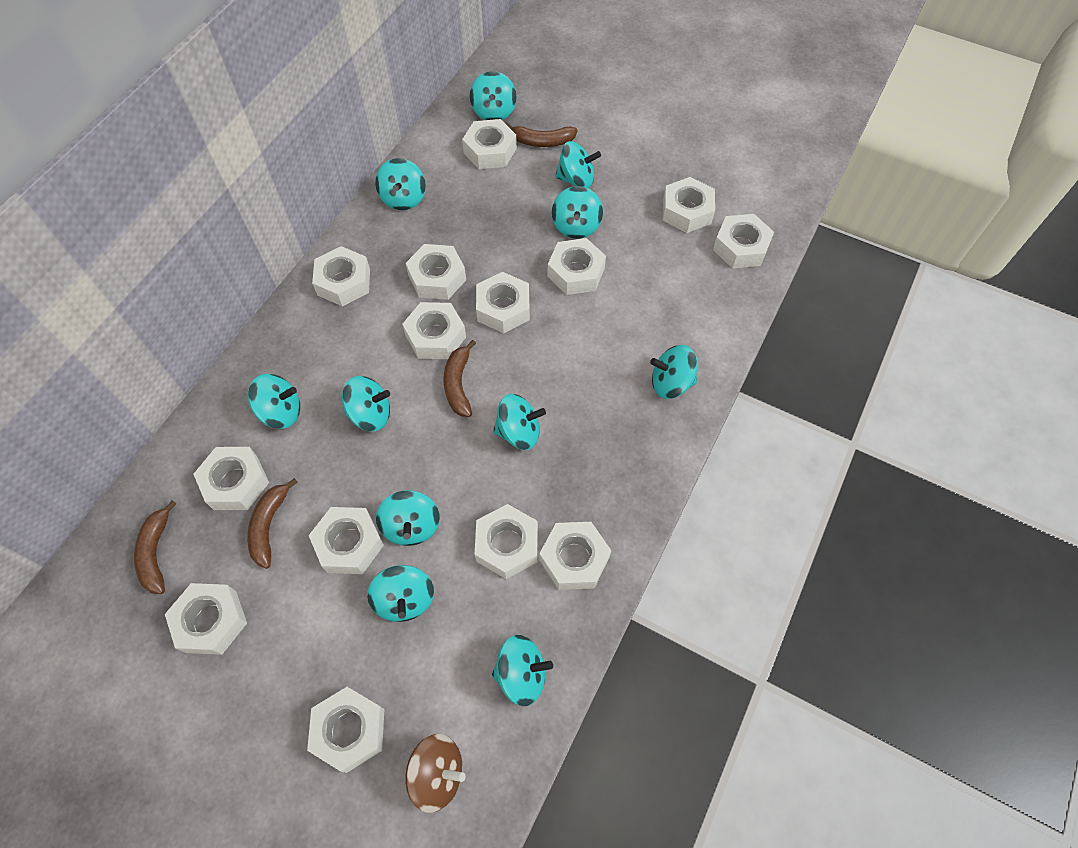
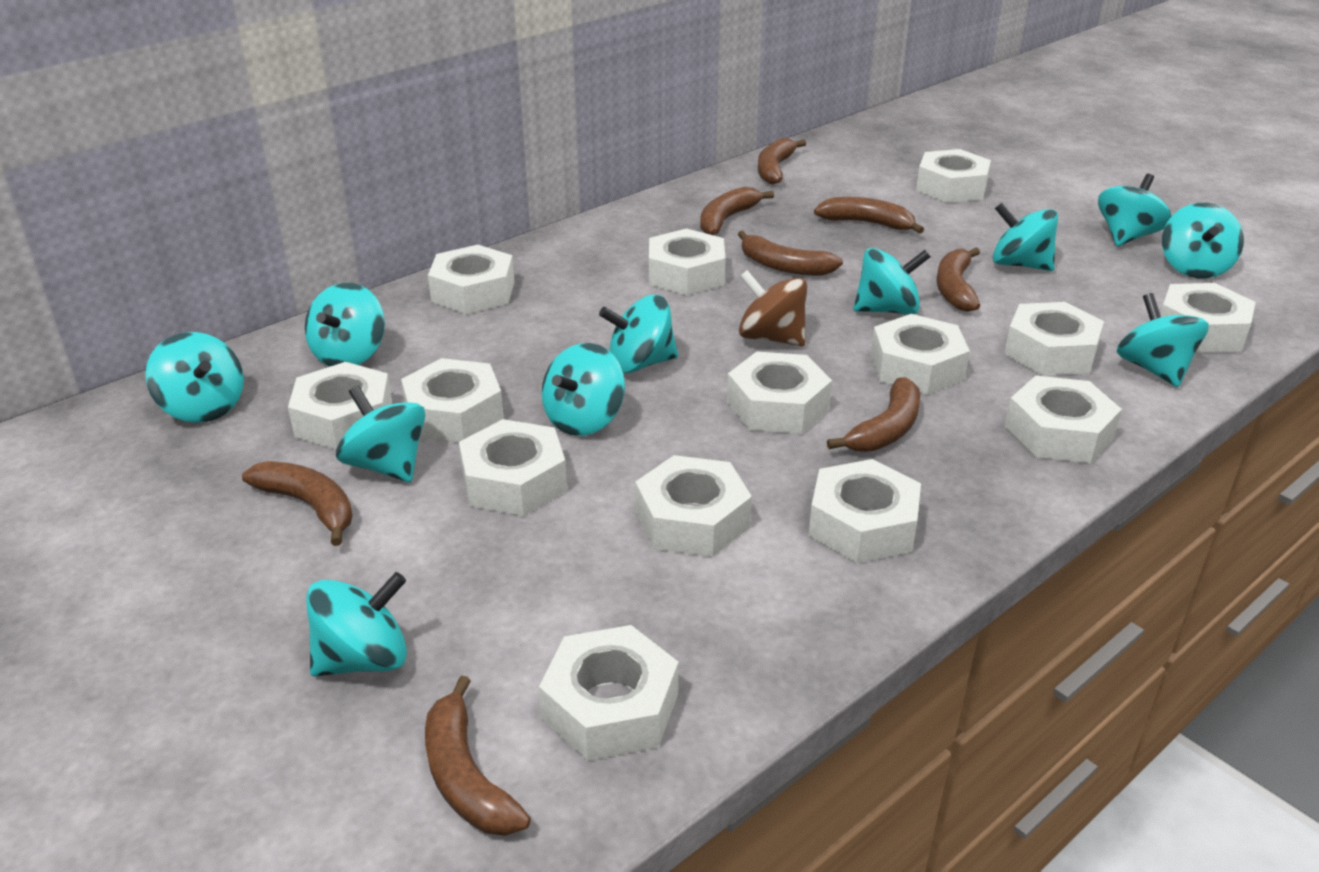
brown banana: [134,500,177,594] [247,478,297,569] [443,340,476,417] [506,123,578,147] = 4 -> [242,461,353,546] [425,675,531,836] [700,187,774,235] [738,231,843,276] [758,138,806,184] [814,197,924,234] [827,377,920,452] [937,248,980,312] = 8

